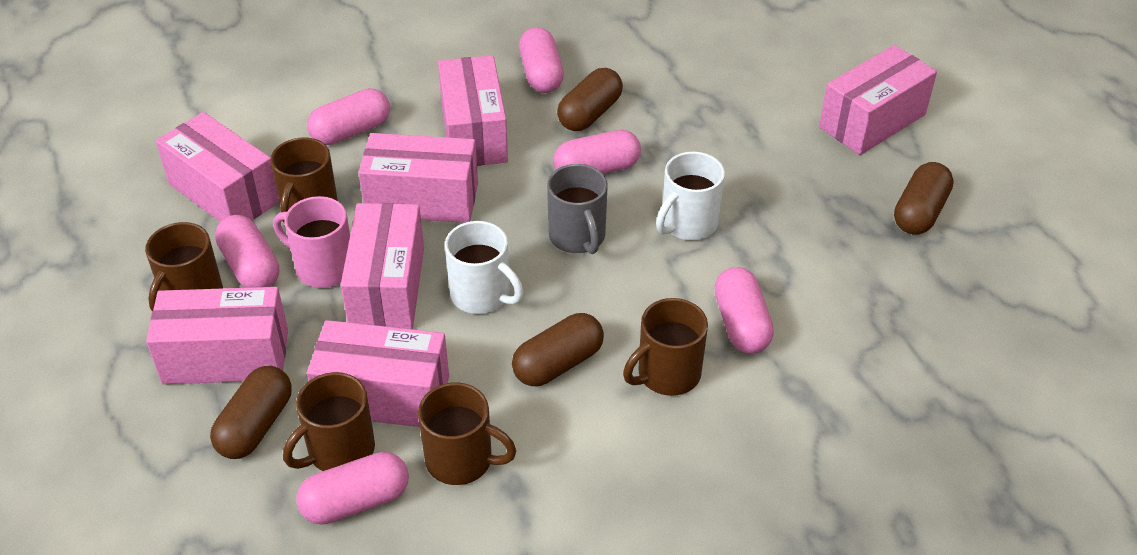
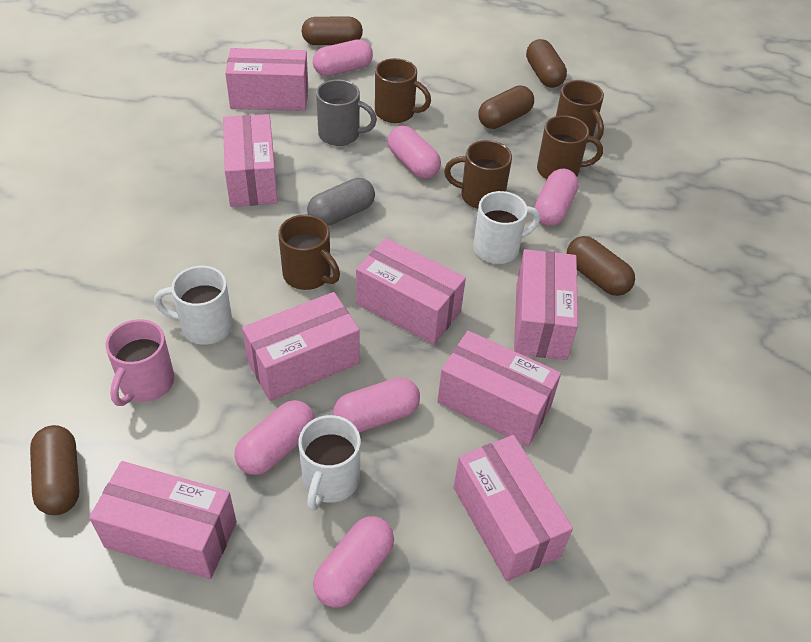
brown capsule: [210,366,292,459] [512,313,604,386] [557,68,623,131] [894,162,954,235] = 4 -> [30,425,80,515] [302,16,363,45] [478,85,534,129] [526,39,567,88] [567,236,635,296] = 5
grey capsule: none = 0 -> [307,178,375,226] = 1
pink box: [146,287,288,384] [156,112,280,222] [307,320,449,427] [341,203,424,329] [358,133,478,223] [438,55,508,166] [819,45,937,155] = 7 -> [89,461,237,579] [223,114,278,207] [225,48,308,111] [242,292,360,401] [356,238,466,345] [437,331,561,446] [454,435,573,581] [514,249,578,360] = 8
white mug: [445,221,524,314] [656,152,725,240] = 2 -> [154,266,233,345] [298,415,361,511] [473,191,540,264] = 3

